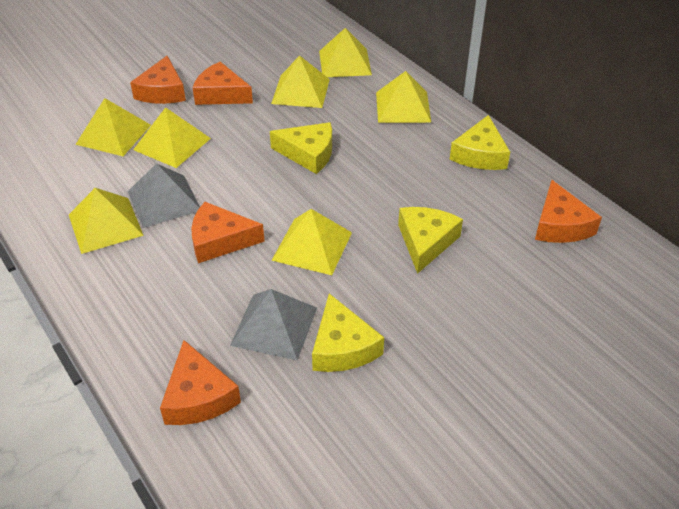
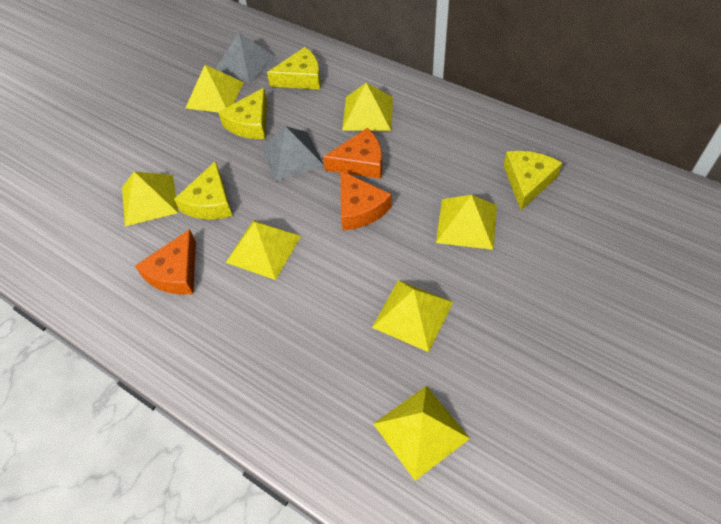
orange cheese: [130,56,186,104] [160,340,241,425] [191,202,265,263] [193,62,253,105] [535,180,602,243] = 5 -> [135,229,196,295] [323,128,382,179] [340,170,392,231] = 3

